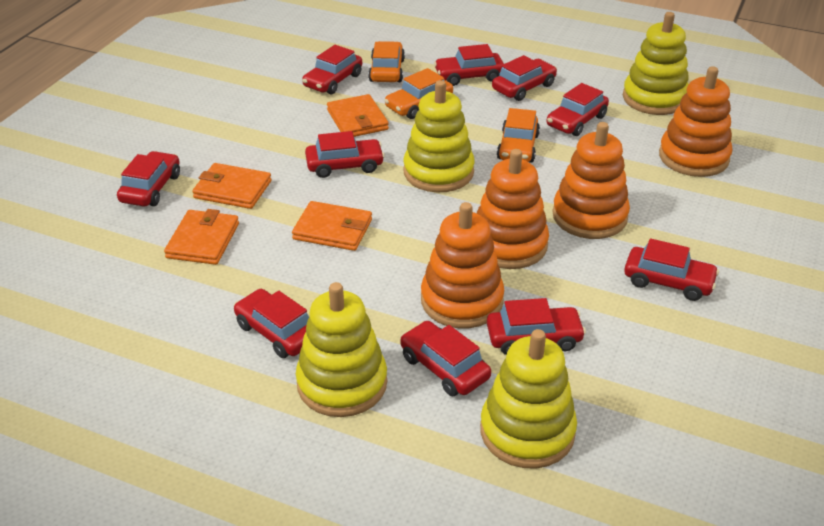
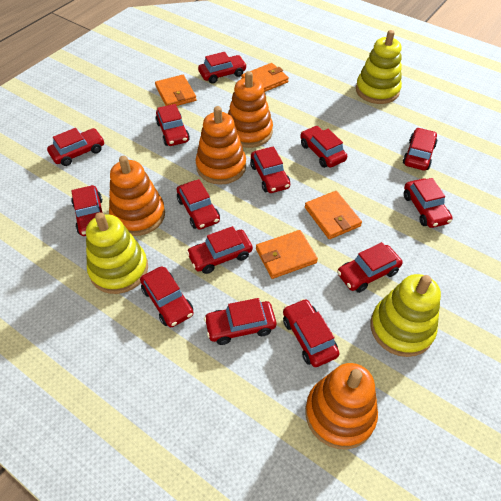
orange car: [368,41,405,82] [384,68,453,119] [497,108,540,163] = 3 -> none = 0
red car: [117,151,180,206] [234,289,309,358] [302,45,362,94] [305,131,385,178] [400,321,491,396] [434,44,504,86] [487,298,586,355] [492,55,557,101] [547,83,609,136] [624,239,719,301] = 10 -> [47,128,104,166] [71,185,103,236] [140,266,194,327] [155,104,190,146] [177,179,220,230] [186,226,253,274] [198,52,247,84] [204,298,276,345] [250,146,290,193] [283,299,340,367] [300,126,347,168] [337,242,403,293] [403,128,437,170] [404,178,452,228] = 14
yellow stacking toy: [296,282,387,417] [403,80,475,192] [480,329,577,469] [623,12,689,115] = 4 -> [86,212,148,294] [356,30,402,104] [371,274,441,357] = 3

